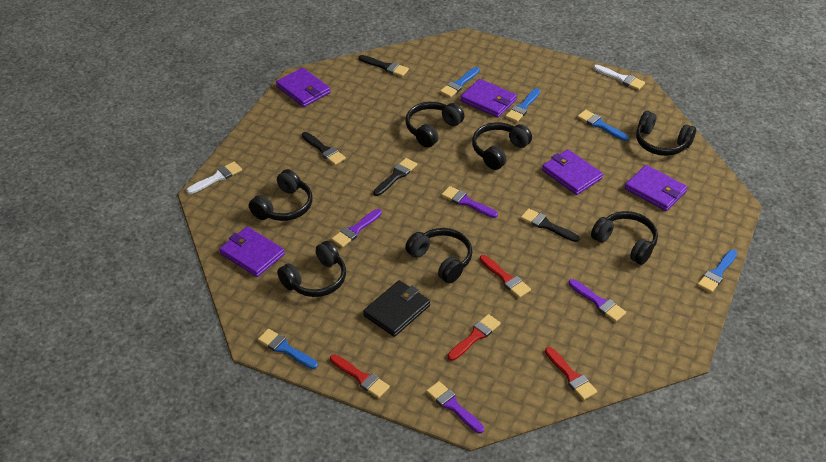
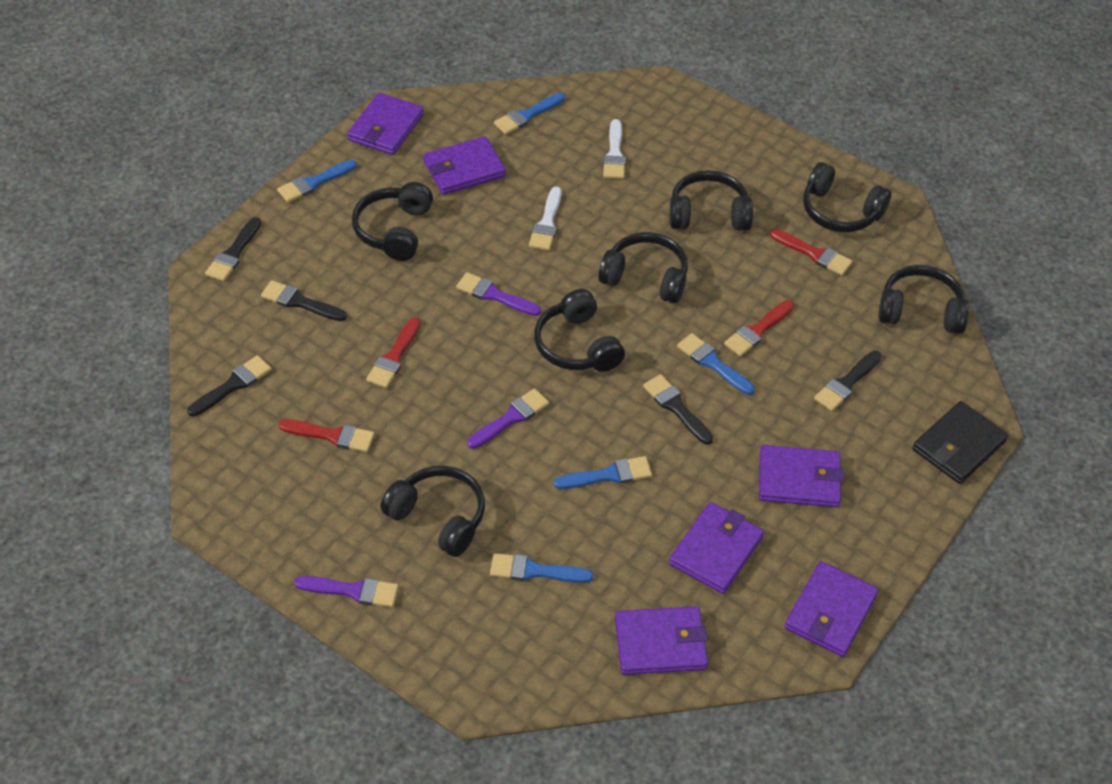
black brush: [302,132,346,165] [359,55,409,77] [373,158,417,196] [521,209,579,242] = 4 -> [187,355,272,416] [205,217,261,281] [261,280,347,321] [643,374,713,445] [814,350,882,411] = 5
purple brush: [331,209,382,248] [426,381,484,434] [441,186,498,218] [568,279,626,322] = 4 -> [294,576,398,607] [456,272,541,316] [467,388,549,449] = 3
purple wallet: [219,227,285,277] [276,68,331,107] [460,79,517,118] [542,149,603,195] [625,165,687,211] = 5 -> [347,93,424,155] [423,136,506,195] [615,606,708,675] [669,502,764,594] [759,445,843,507] [784,561,879,657] = 6

